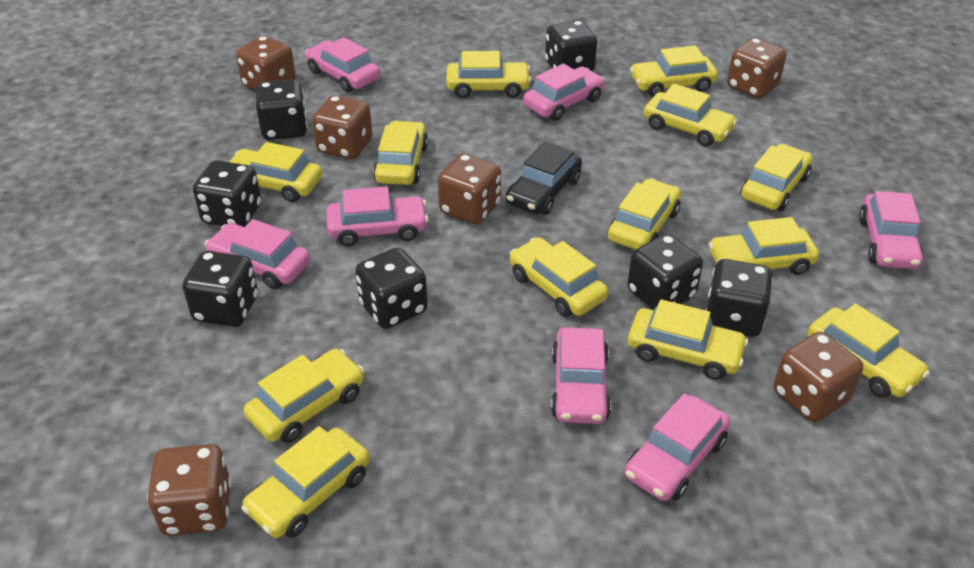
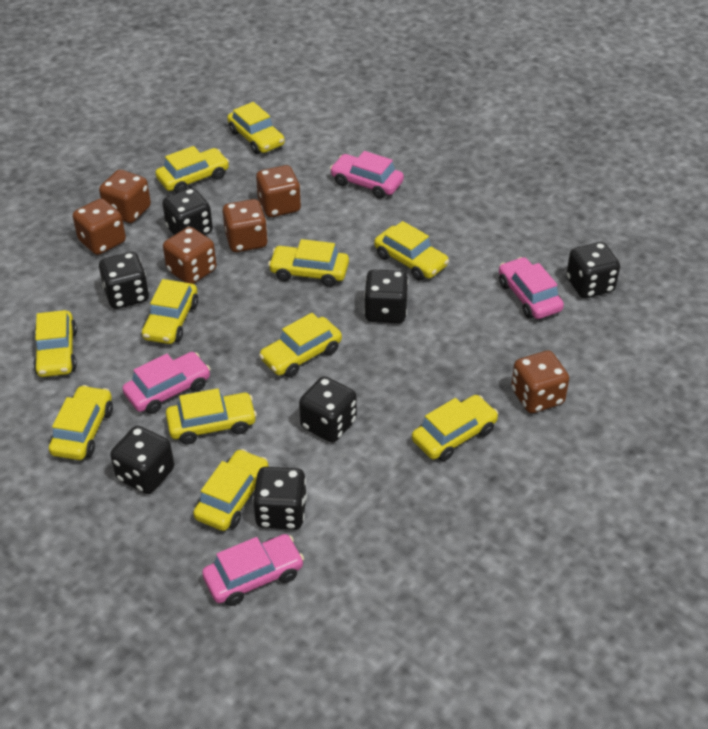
black car: [505,141,582,215] = 1 -> none = 0
pink car: [205,219,311,289] [305,37,380,92] [326,186,429,246] [523,63,605,121] [551,327,611,424] [625,394,730,501] [859,191,924,269] = 7 -> [122,352,210,414] [202,534,304,606] [330,151,404,199] [499,257,564,319] = 4
yellow car: [229,142,322,202] [241,426,370,538] [244,349,364,443] [373,121,428,185] [446,51,531,98] [510,237,608,317] [608,178,681,250] [628,299,748,380] [630,45,718,97] [644,84,737,146] [709,217,819,275] [740,144,813,211] [808,304,930,398] = 13 -> [33,310,77,377] [49,385,113,460] [142,279,198,344] [156,146,229,193] [166,388,257,445] [193,449,269,531] [227,102,285,154] [259,313,342,378] [268,239,349,287] [374,221,449,280] [412,395,498,461] = 11

